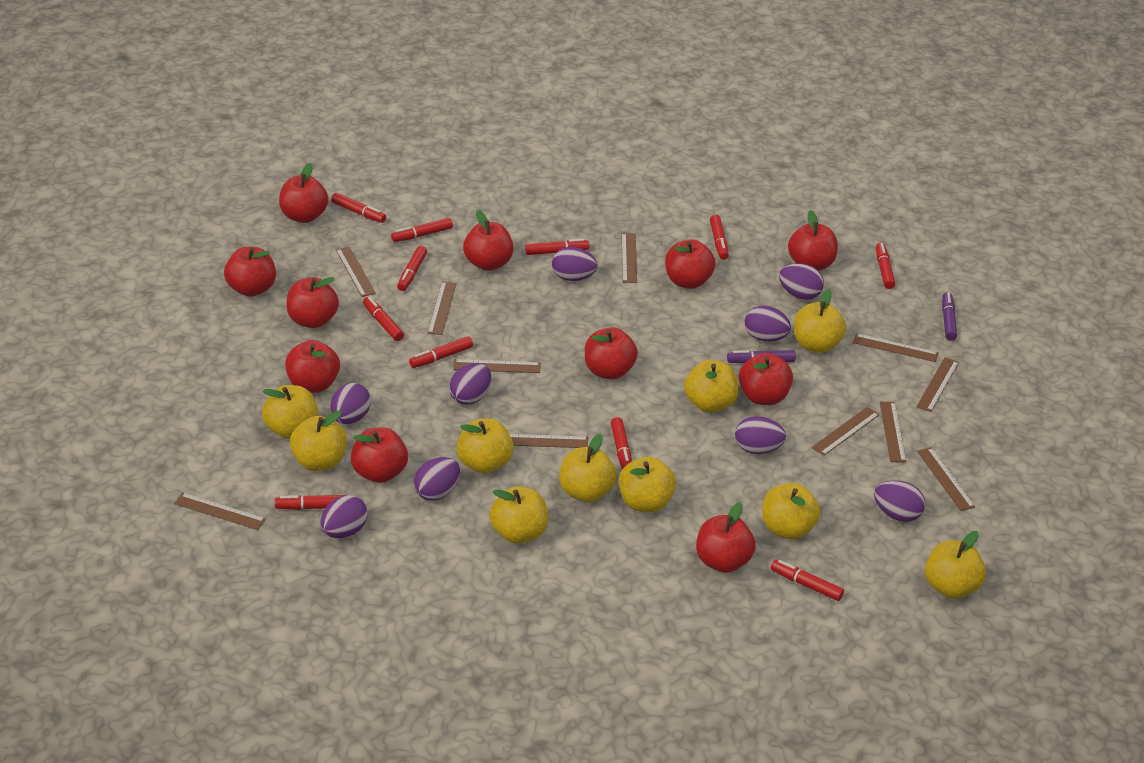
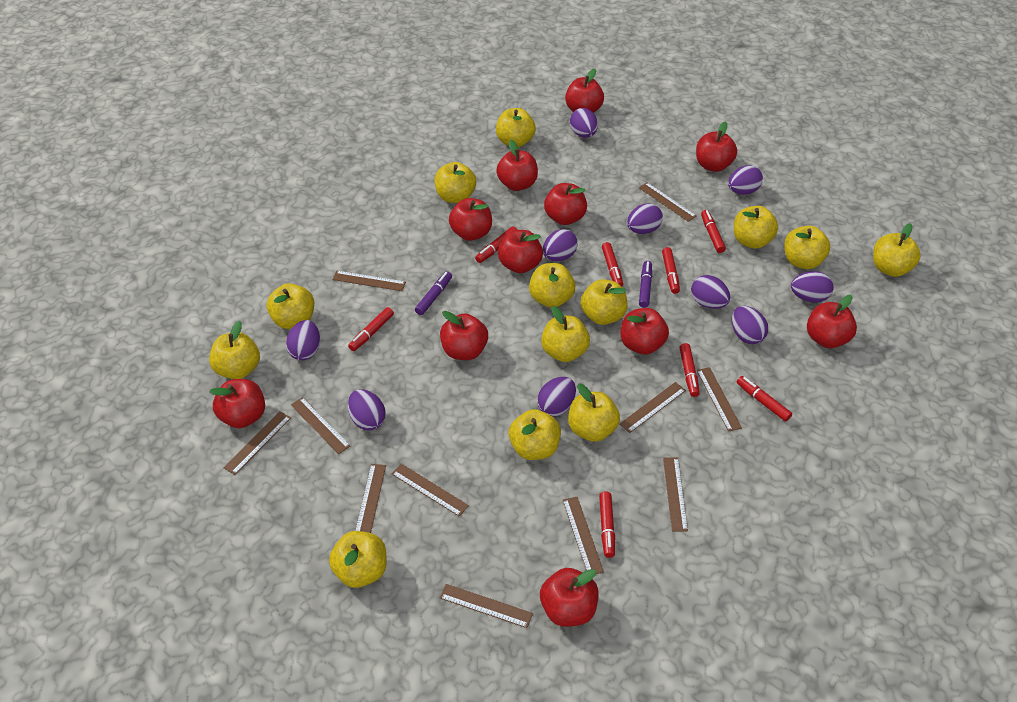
purple egg: [321,495,368,538] [330,383,371,424] [414,457,460,501] [449,363,491,405] [552,247,597,281] [735,416,786,454] [745,306,791,342] [779,263,824,300] [874,480,925,522] = 9 -> [286,320,320,360] [348,389,386,430] [537,377,576,417] [543,229,578,261] [570,108,598,138] [627,203,663,234] [691,275,730,309] [728,165,763,195] [732,306,768,344] [791,271,834,303] = 10
red marker: [275,495,344,510] [331,193,386,223] [363,297,404,341] [391,218,453,242] [397,246,427,291] [409,336,473,368] [525,239,589,255] [611,417,632,469] [710,215,729,260] [771,560,844,601] [876,243,895,289] = 11 -> [348,307,394,351] [475,226,517,263] [599,491,615,558] [602,242,623,286] [662,247,680,294] [679,343,700,397] [701,210,726,253] [736,376,792,422] = 8
yellow apple: [262,385,318,439] [290,410,347,471] [457,419,514,473] [489,487,548,544] [559,434,617,502] [619,457,676,513] [684,360,739,413] [762,483,820,539] [794,289,846,353] [925,531,986,599] = 10 -> [209,321,260,379] [267,283,314,329] [329,531,387,588] [434,162,476,203] [496,108,536,147] [509,409,561,460] [529,263,575,308] [541,306,590,362] [568,384,620,442] [581,279,628,325] [734,206,778,249] [784,226,830,269] [873,223,921,277] = 13

